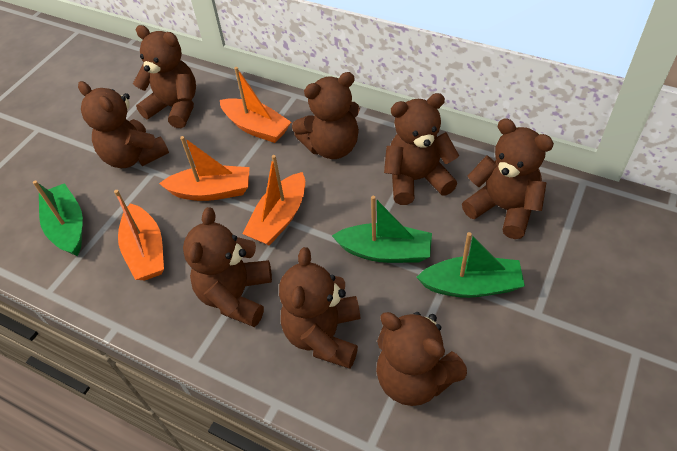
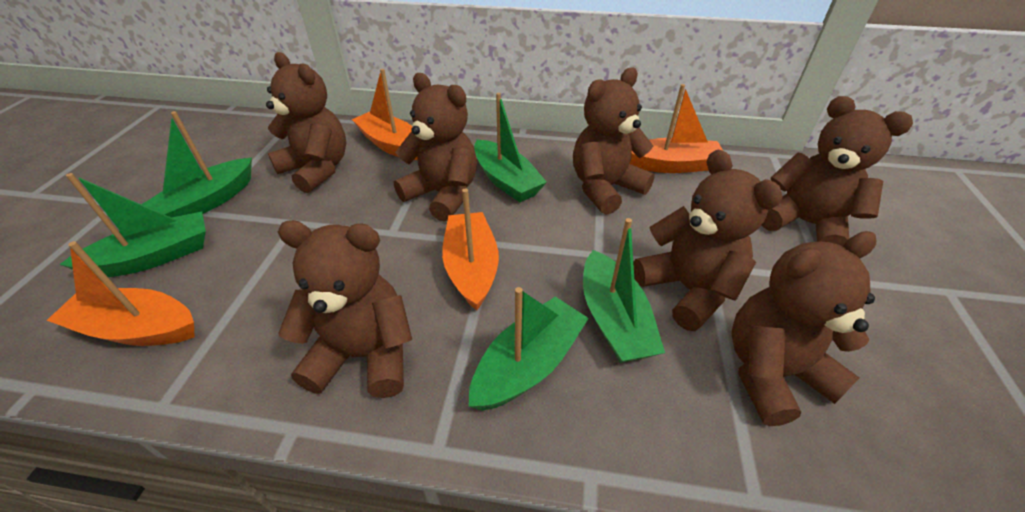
brown teddy bear: [78,81,169,168] [133,25,196,128] [183,207,272,327] [279,247,360,369] [292,72,360,159] [376,312,467,406] [384,93,459,205] [462,118,554,239] = 8 -> [266,52,346,193] [278,220,412,398] [394,73,477,222] [573,68,655,215] [633,150,783,331] [731,231,876,426] [762,96,913,246] = 7
green boat: [33,180,83,256] [332,196,432,263] [416,232,525,298] = 3 -> [59,173,206,277] [141,111,252,218] [469,287,589,411] [474,93,547,202] [583,218,665,363] = 5

